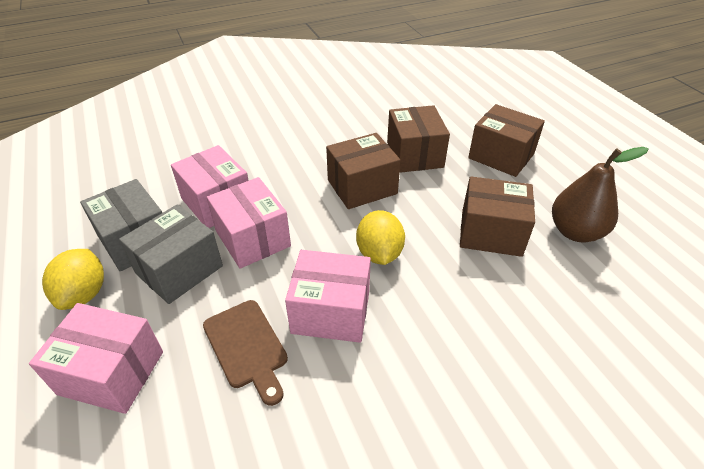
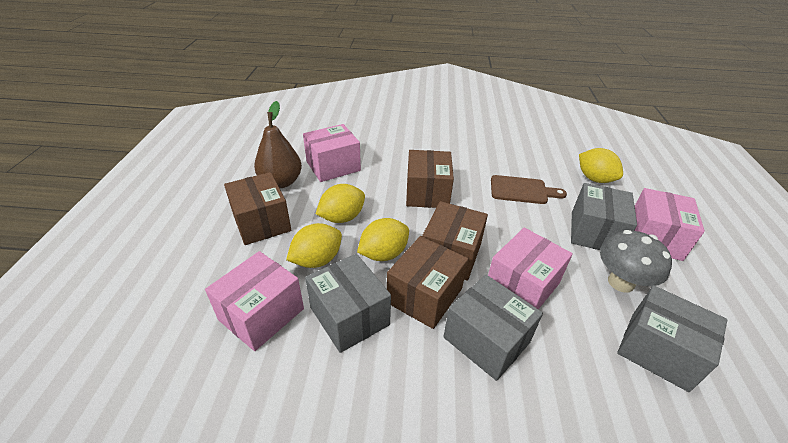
grey box: [80,179,162,271] [119,205,223,304] = 2 -> [305,254,391,353] [443,275,543,381] [571,183,637,250] [617,285,727,392] = 4
grey mushroom: none = 0 -> [600,230,672,293] = 1
yellow lemon: [42,249,104,310] [356,210,405,265] = 2 -> [286,223,342,268] [316,184,365,223] [357,218,409,261] [579,148,623,183] = 4

